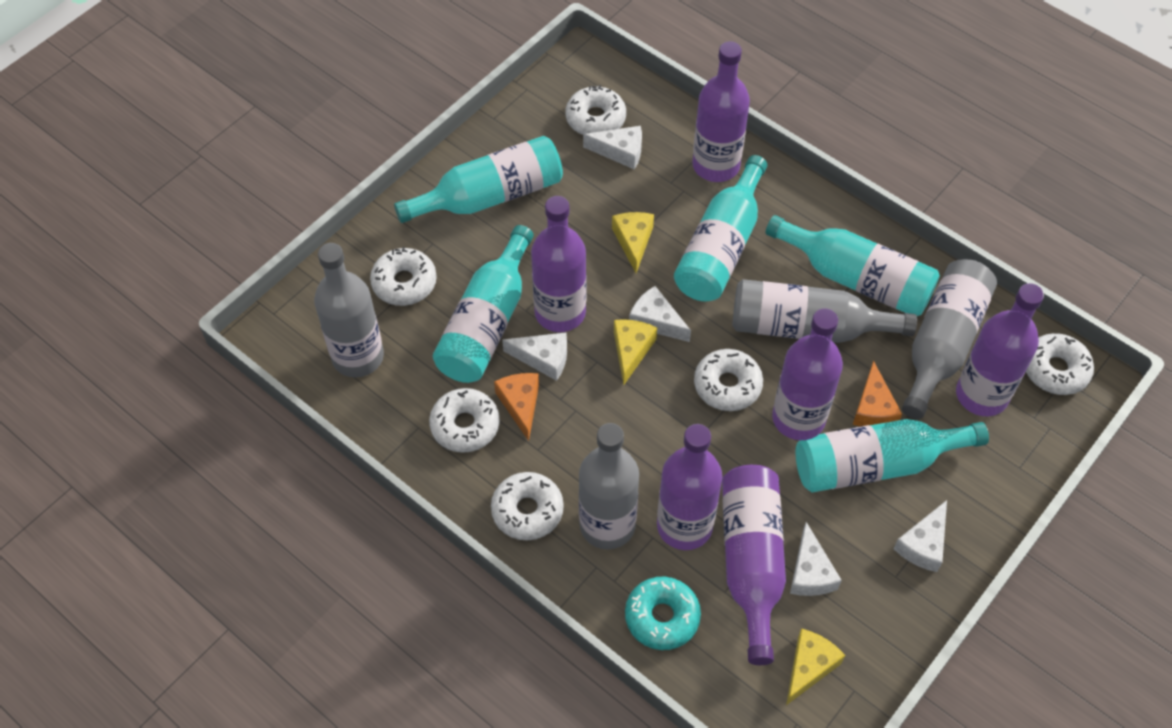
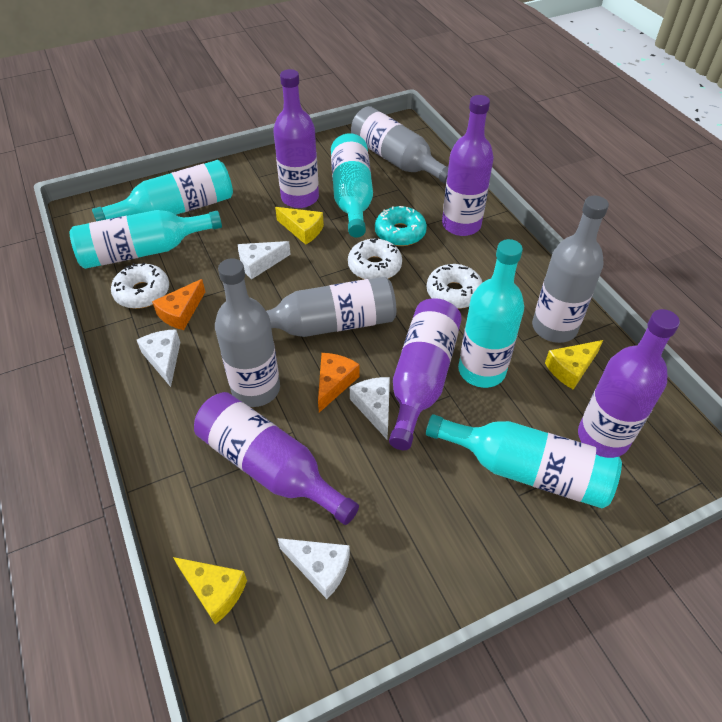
purple bottle: [531,196,586,332] [657,424,722,550] [692,41,750,182] [722,465,786,665] [772,308,843,440] [956,283,1044,416] = 6 -> [194,392,359,525] [273,69,319,208] [389,298,462,450] [442,95,494,236] [578,309,680,456] = 5
white cheese: [502,333,567,381] [583,126,642,169] [629,286,691,342] [790,522,842,596] [893,500,947,572] = 5 -> [137,329,180,387] [238,241,291,279] [277,538,350,599] [350,377,390,439] = 4
white donut: [370,247,437,306] [429,388,500,453] [491,472,564,540] [566,85,626,135] [694,349,763,411] [1026,333,1094,395] = 6 -> [111,263,169,309] [348,238,402,279] [427,264,483,309] = 3

